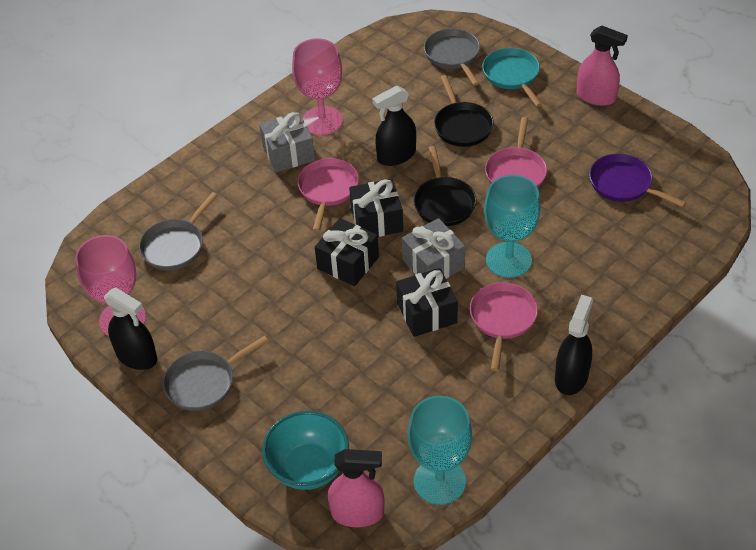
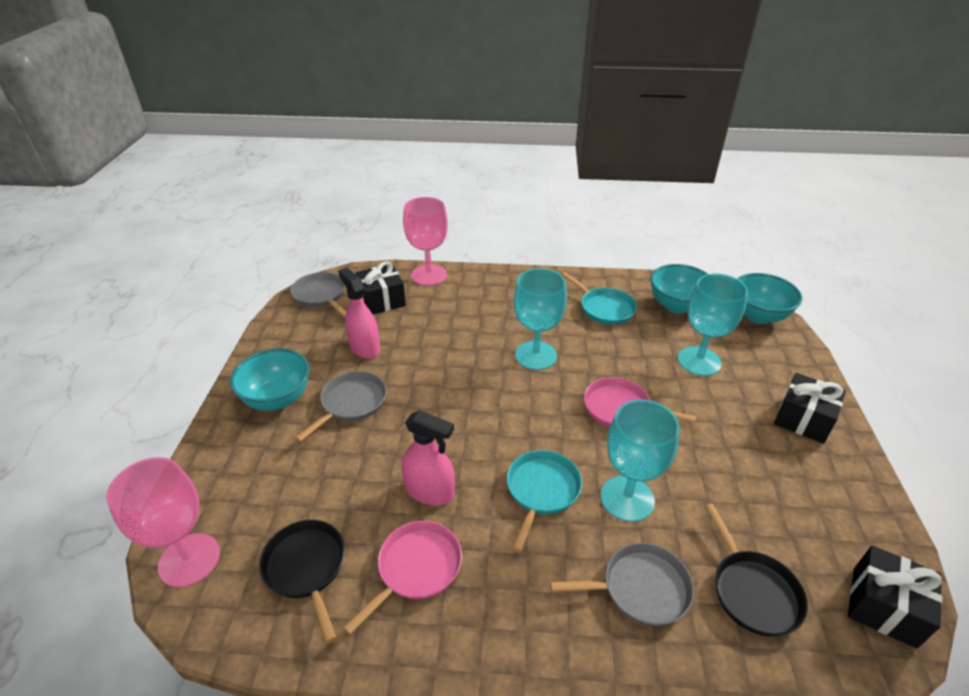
black spray bottle: [104,288,157,370] [372,86,416,166] [555,295,593,395] = 3 -> none = 0
grey gift: [259,112,315,172] [402,218,465,279] = 2 -> none = 0
pink pan: [297,158,359,232] [470,282,538,371] [485,117,547,188] = 3 -> [343,521,462,635] [584,377,696,427] = 2
purple pan: [589,154,686,207] = 1 -> none = 0
turquoise bowl: [262,411,349,490] = 1 -> [230,348,309,411] [650,264,708,314] [737,273,802,324] = 3
turquoise goblet: [408,396,472,505] [484,175,541,278] = 2 -> [514,268,567,370] [601,399,680,522] [678,273,748,376] = 3
turquoise pan: [482,48,542,107] = 1 -> [507,450,582,552] [562,272,637,325] = 2

